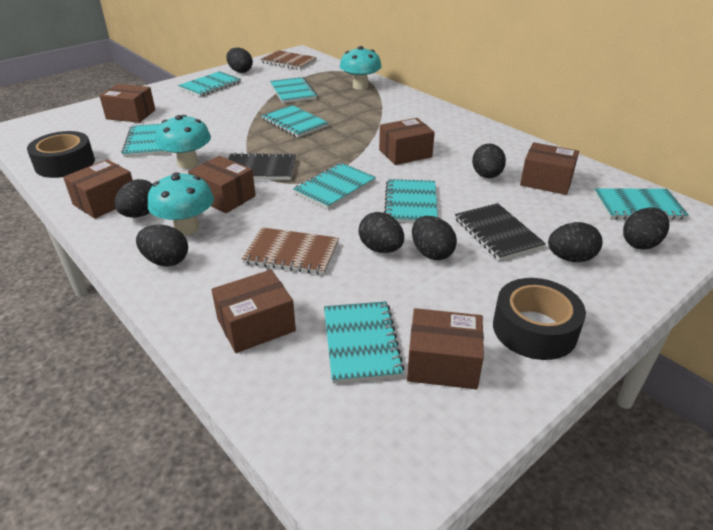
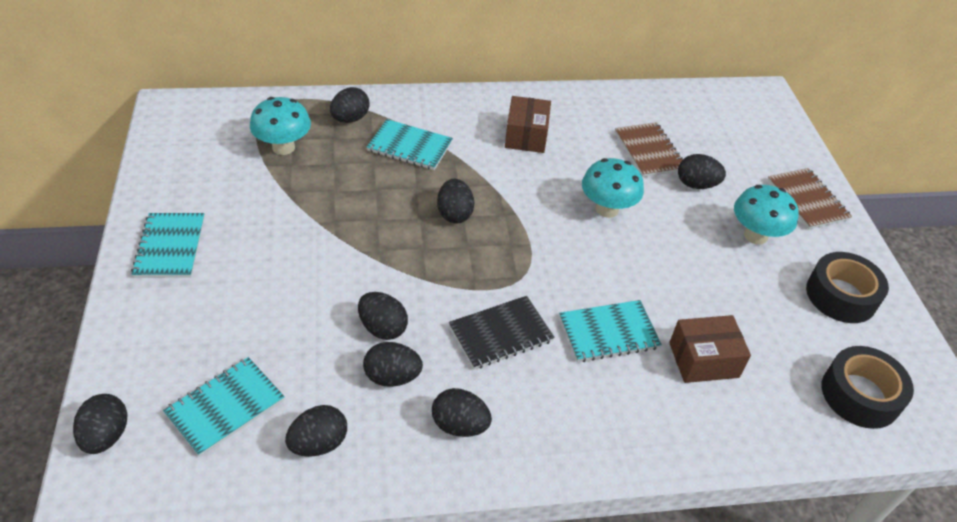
black notebook: [228,152,296,180] [455,203,546,261] = 2 -> [449,296,555,369] = 1
brown box: [63,159,133,219] [100,84,155,123] [188,156,256,213] [212,270,296,353] [379,118,435,165] [407,308,484,389] [520,142,579,195] = 7 -> [505,96,551,153] [669,315,751,383] = 2
turquoise notebook: [122,124,168,157] [178,71,241,97] [262,105,329,138] [270,77,317,103] [293,163,376,209] [324,301,405,384] [384,179,438,223] [594,189,689,220] = 8 -> [131,213,205,278] [163,357,285,457] [367,119,453,170] [559,300,662,362] = 4

